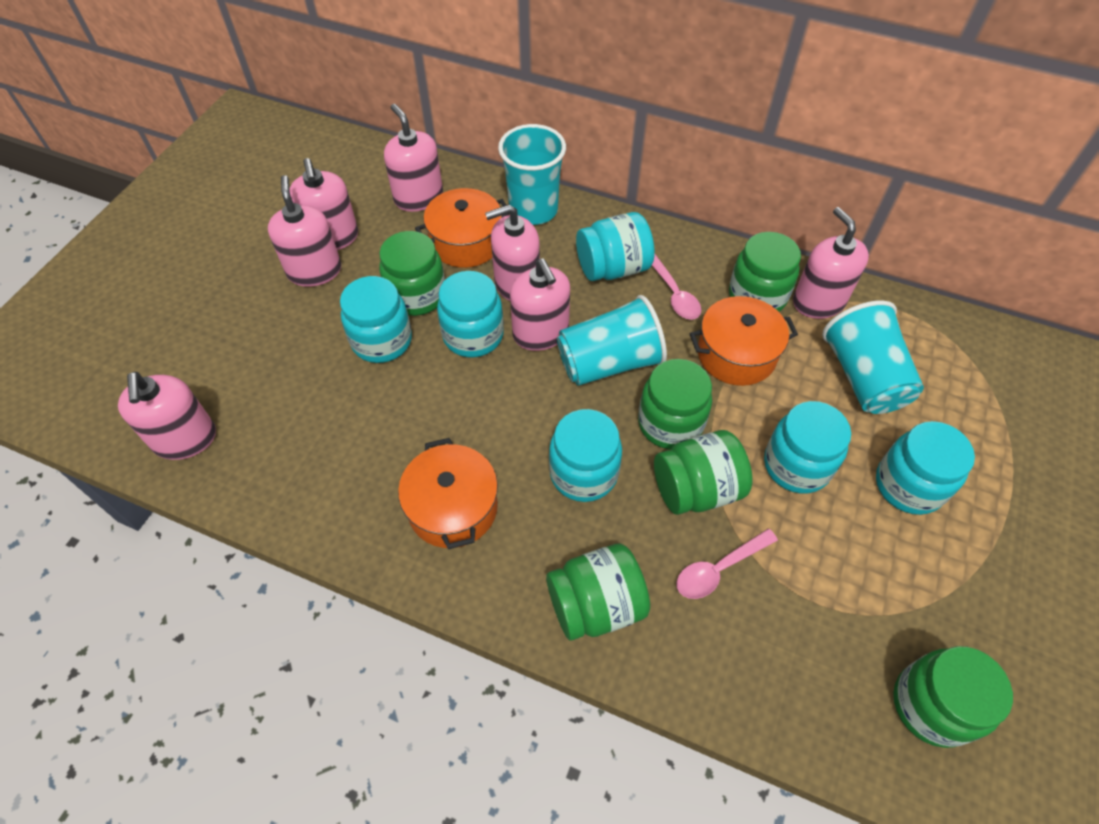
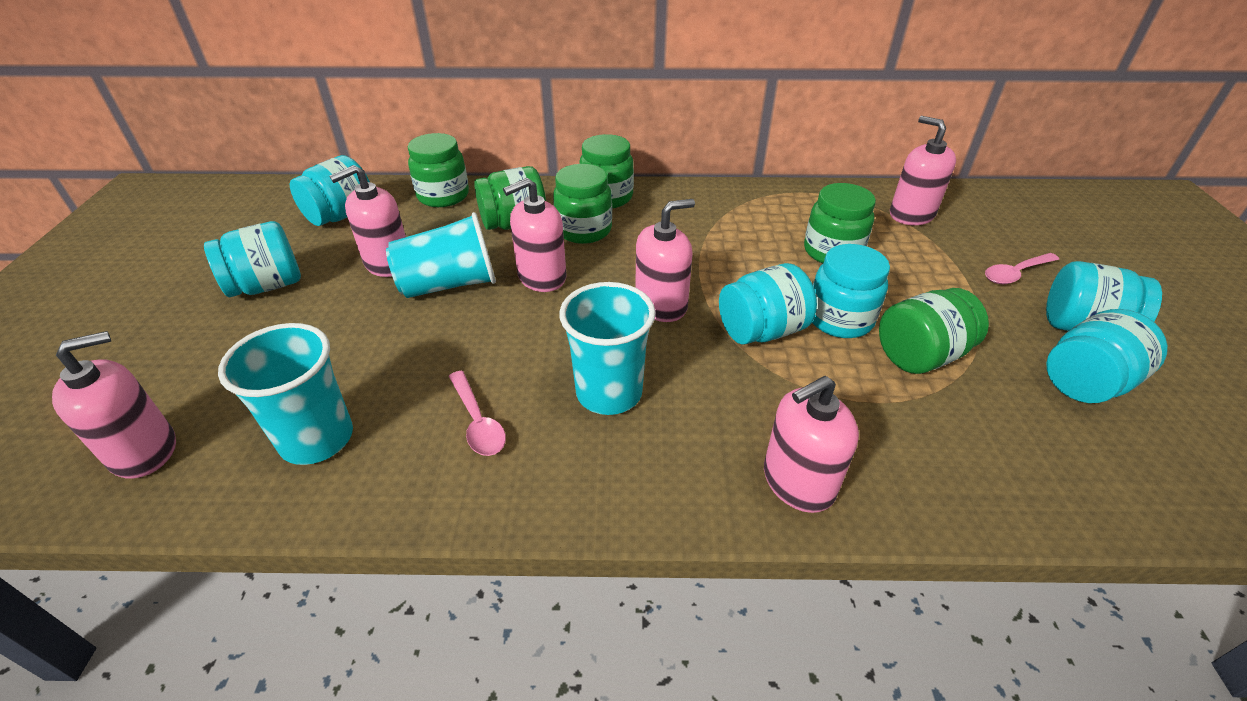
orange pot: [398,438,498,549] [415,188,510,268] [690,296,798,386] = 3 -> none = 0
pink soap dispenser: [118,372,216,460] [268,175,341,287] [289,158,358,250] [384,104,443,212] [485,204,540,301] [510,258,570,351] [793,207,869,319] = 7 -> [52,331,176,479] [330,165,406,277] [503,178,566,292] [635,199,695,322] [764,376,859,513] [890,116,956,225] = 6

